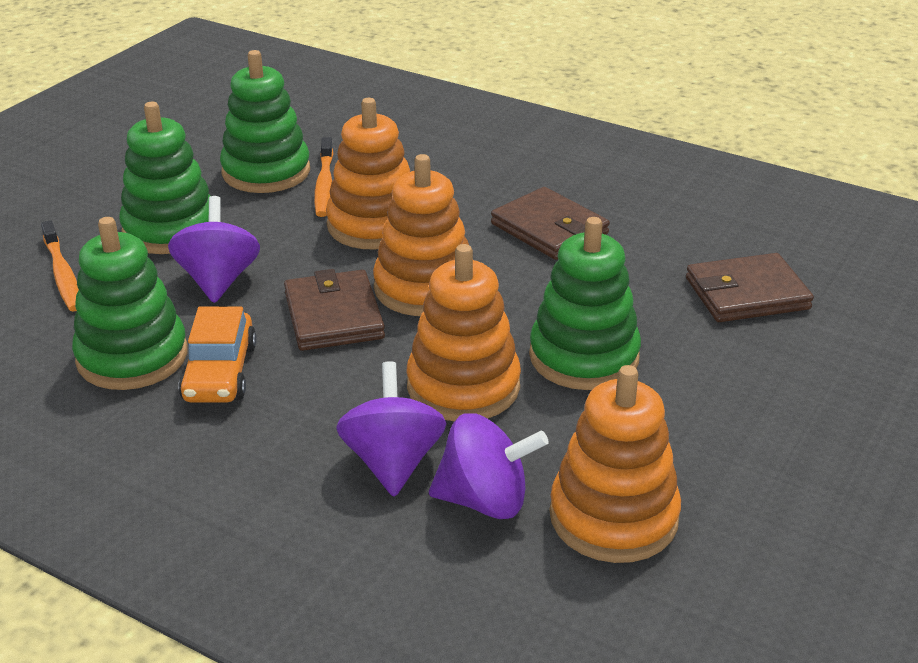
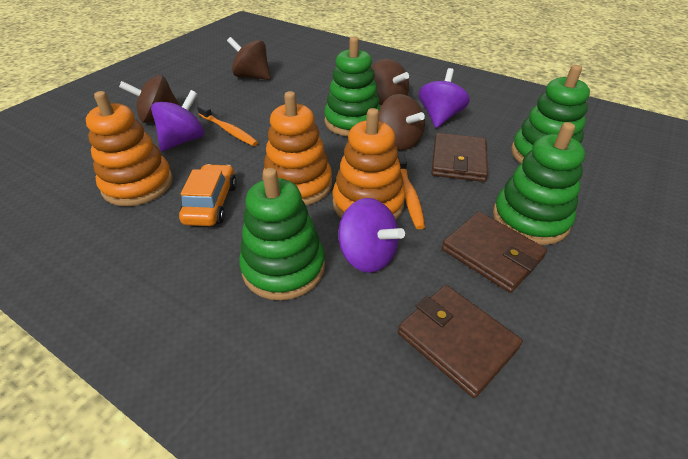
brown spinning top: none = 0 -> [119,75,180,123] [227,37,271,80] [372,58,409,106] [379,94,425,150] = 4
orange stacking toy: [326,98,410,250] [373,154,469,316] [407,244,521,421] [549,365,681,563] = 4 -> [86,91,173,206] [262,91,332,205] [333,108,405,220] = 3

